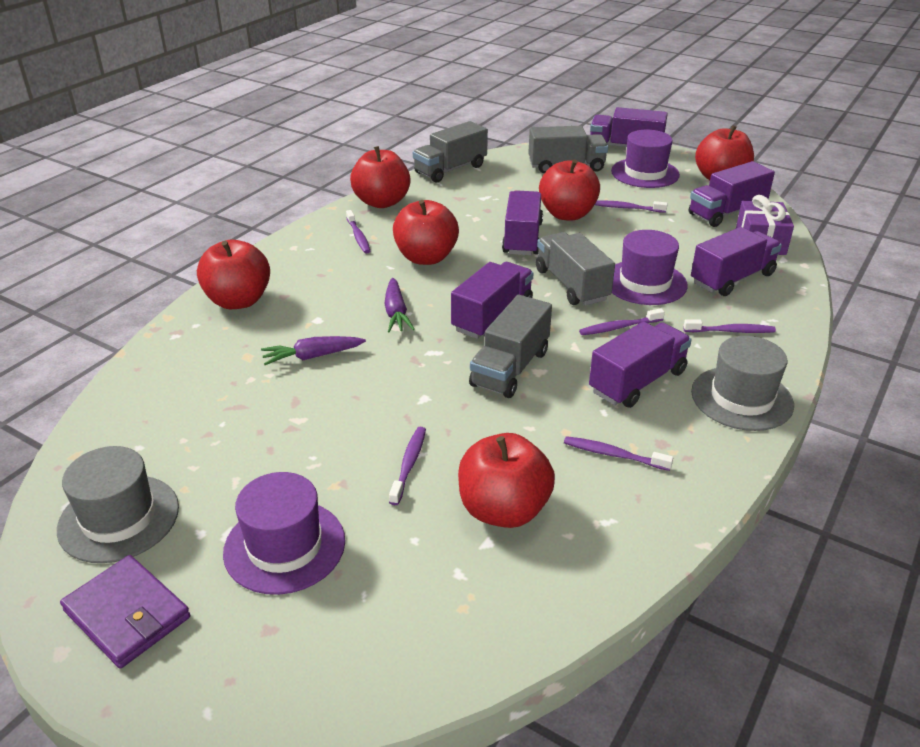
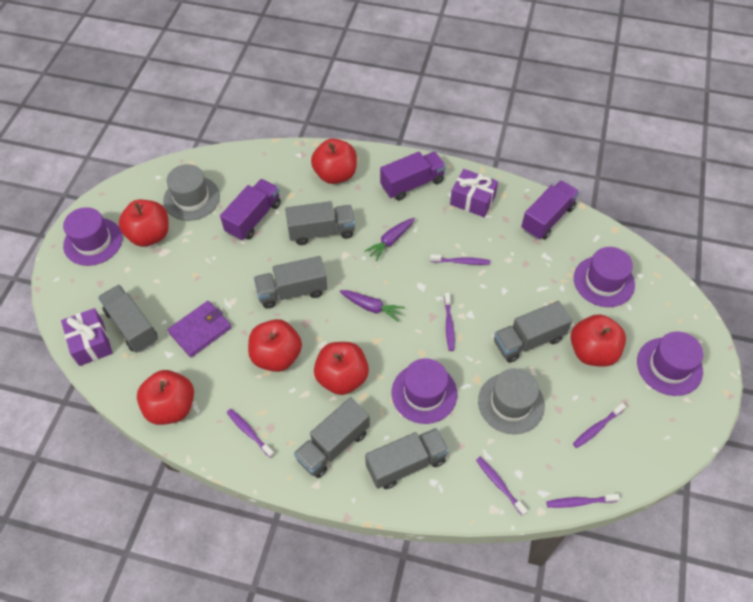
grey truck: [413,121,488,183] [469,295,552,398] [528,126,608,173] [536,232,615,306] = 4 -> [98,285,158,353] [254,256,328,309] [285,201,355,245] [294,397,370,478] [365,428,449,489] [494,301,572,363] = 6
purple gift: [736,195,794,255] = 1 -> [61,308,113,366] [450,169,498,217] = 2
purple hat: [223,472,345,595] [611,130,680,188] [612,230,688,305] = 3 -> [63,207,123,266] [392,358,457,424] [574,247,635,307] [637,331,703,396] = 4
purple truck: [451,262,534,339] [502,190,543,255] [589,321,692,408] [590,107,668,147] [689,161,775,227] [691,227,782,296] = 6 -> [220,179,281,241] [380,152,446,201] [521,180,579,239] = 3

